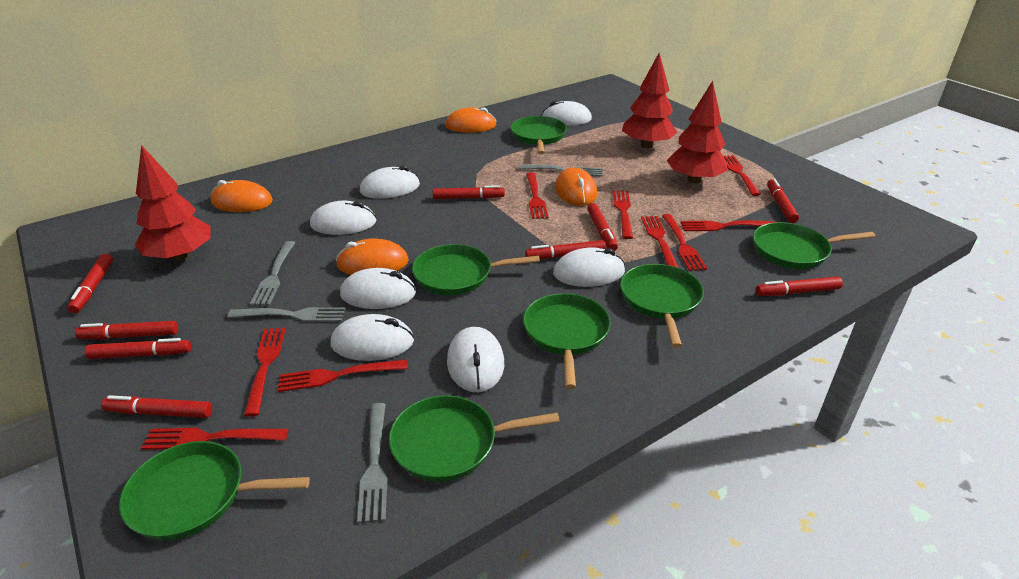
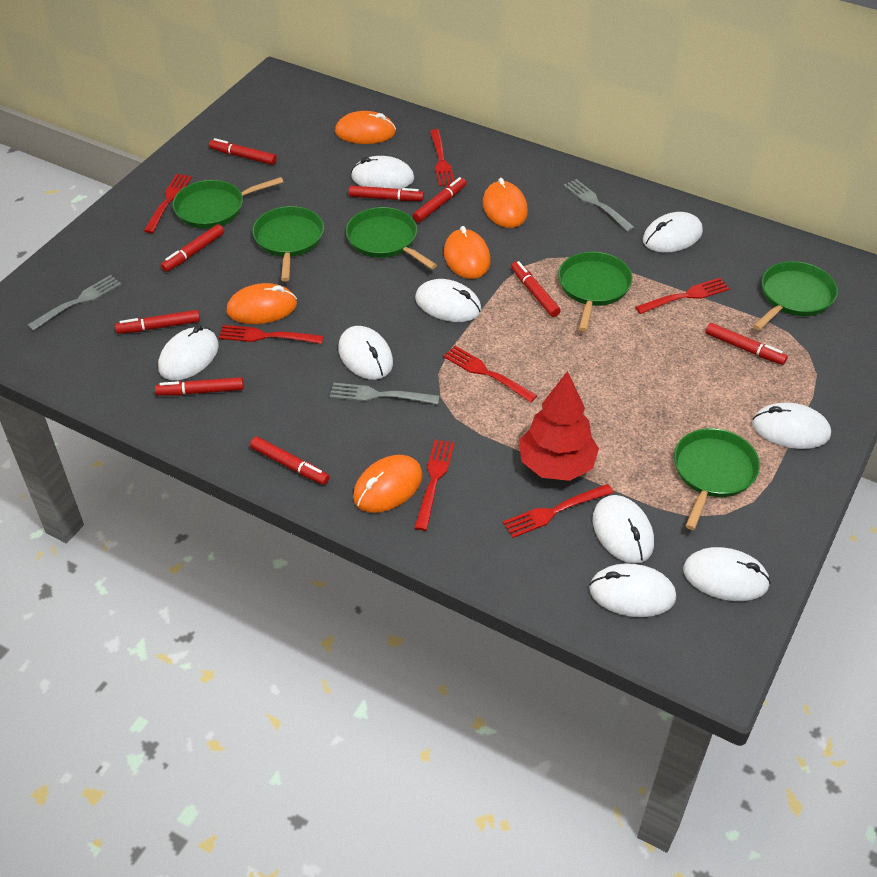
green pan: [119,441,310,540] [389,395,560,482] [412,244,540,295] [510,116,567,154] [523,293,611,389] [620,264,704,348] [753,222,875,269] = 7 -> [173,177,283,229] [252,206,324,281] [346,207,437,269] [558,252,633,332] [674,428,760,530] [753,261,838,330] = 6
grey fork: [227,307,345,322] [250,241,295,305] [357,403,388,523] [519,164,603,176] = 4 -> [28,275,121,331] [330,383,439,404] [564,179,635,232] = 3
orange mouse: [210,180,273,212] [336,239,409,275] [445,107,497,133] [555,168,597,206] = 4 -> [227,283,297,324] [335,111,396,144] [353,455,422,513] [444,226,490,279] [483,178,528,228] = 5
red fork: [141,428,289,450] [244,327,286,417] [278,359,408,392] [526,172,548,219] [612,190,633,239] [641,216,679,268] [662,214,707,271] [680,220,776,231] [723,155,761,196] = 9 -> [144,174,192,233] [219,325,324,344] [415,439,455,531] [430,129,455,186] [443,346,537,403] [503,484,614,538] [635,278,730,314] = 7
red tree: [135,145,211,261] [622,53,677,148] [666,81,727,183] = 3 -> [519,371,599,481] = 1
white mouse: [310,201,376,235] [331,314,414,361] [340,268,416,309] [360,166,420,199] [447,327,504,392] [542,101,592,126] [553,247,625,287] = 7 -> [158,325,219,380] [338,326,393,380] [351,156,414,189] [415,279,482,322] [589,563,676,617] [593,495,654,564] [643,212,703,253] [683,547,771,601] [752,403,831,449] = 9

